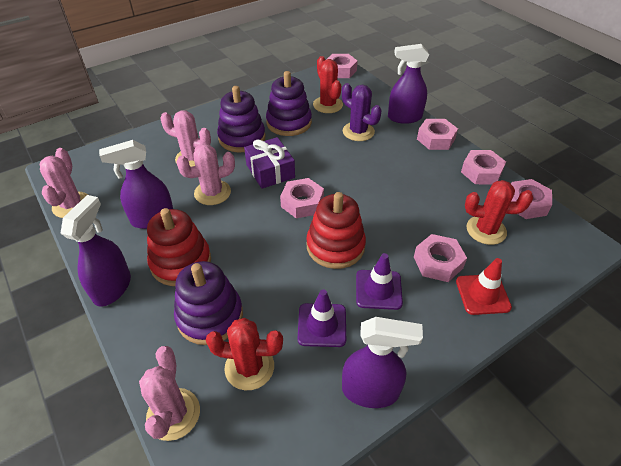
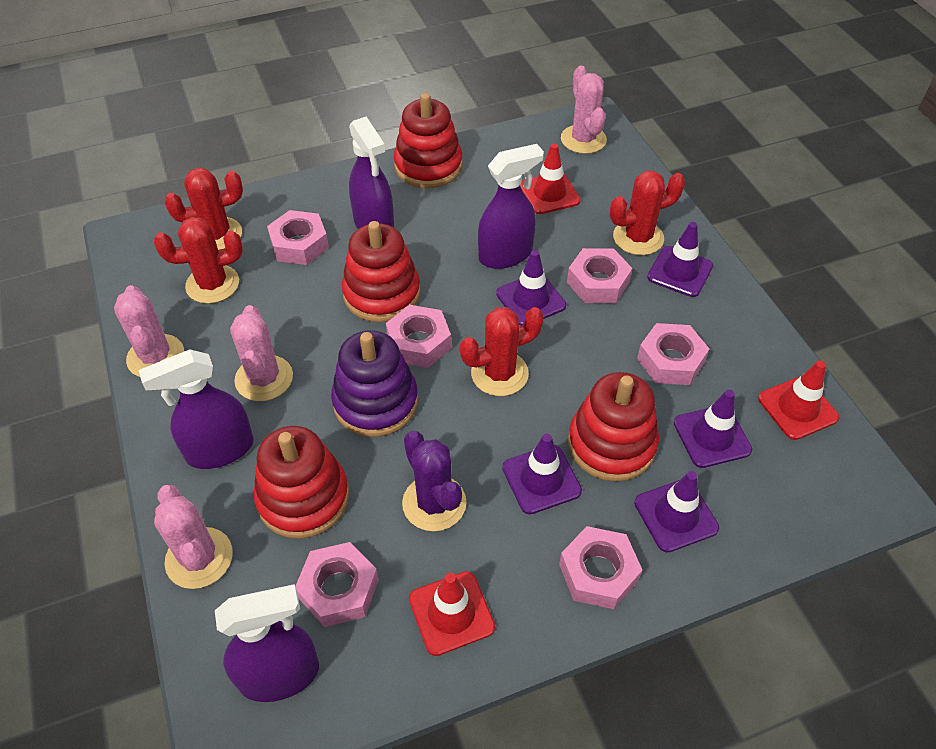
purple gift: [244,137,295,189] = 1 -> none = 0
purple stacking toy: [174,261,243,345] [217,86,265,152] [266,71,312,136] = 3 -> [331,330,418,437] = 1
purple traffic cone: [298,289,346,347] [356,253,403,310] = 2 -> [496,250,566,326] [502,434,582,514] [634,471,719,553] [647,222,713,297] [674,390,752,468] = 5
red cactus: [206,318,283,390] [313,56,343,113] [465,180,533,245] = 3 -> [154,217,243,304] [165,168,243,250] [460,307,544,396] [610,171,685,255] = 4
red stacking toy: [147,208,211,286] [306,192,366,269] = 2 -> [254,426,349,539] [341,221,420,322] [394,93,463,188] [568,372,659,482] = 4
red traffic cone: [456,258,512,315] = 1 -> [409,571,495,656] [520,143,581,214] [758,361,839,440] = 3

